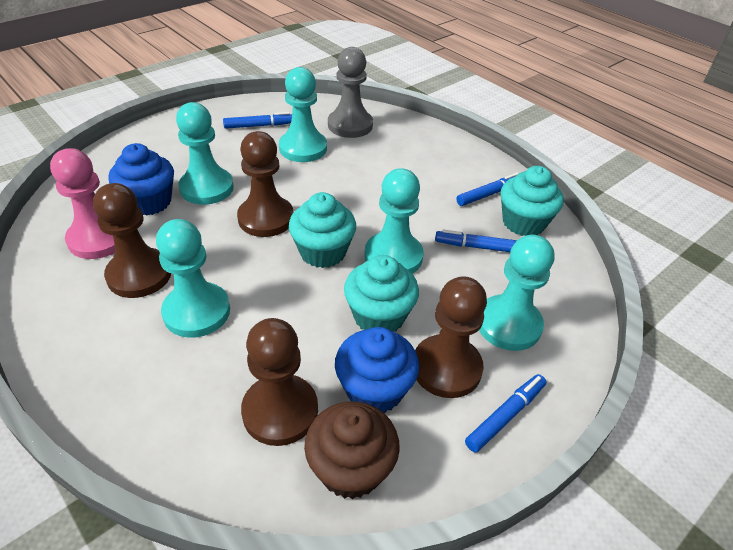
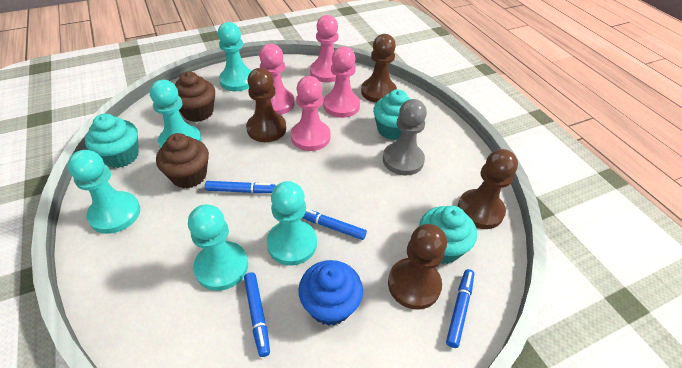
blue cupcake: [109,143,174,216] [335,327,419,413] = 2 -> [298,260,363,326] = 1
brown cupcake: [304,401,400,499] = 1 -> [156,133,209,189] [175,71,215,122] = 2
pink pawn: [50,148,115,259] = 1 -> [259,44,295,115] [291,76,331,151] [310,15,339,83] [323,46,360,118] = 4

